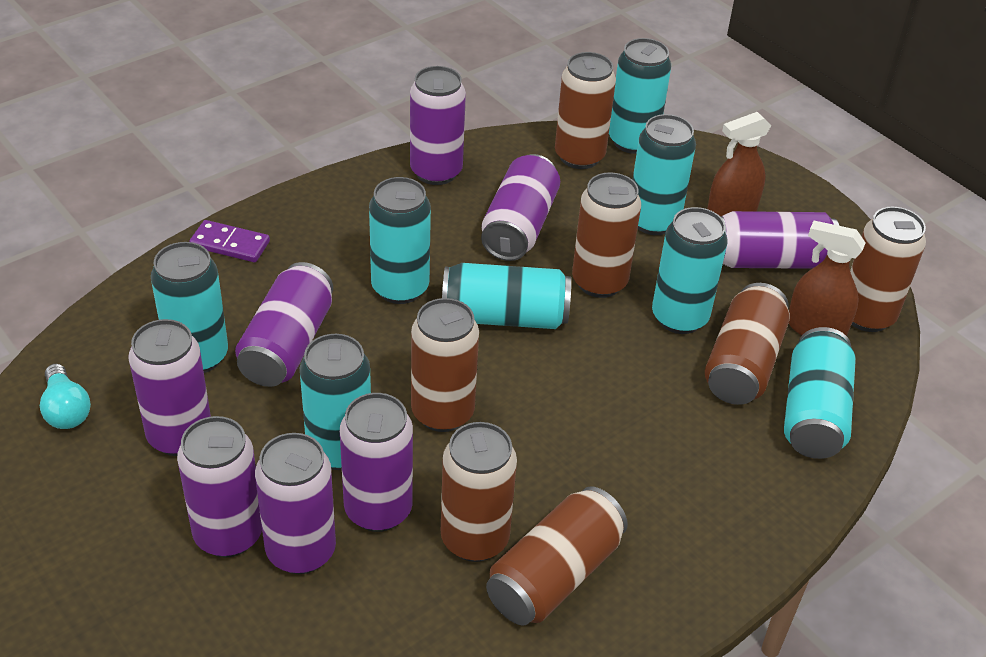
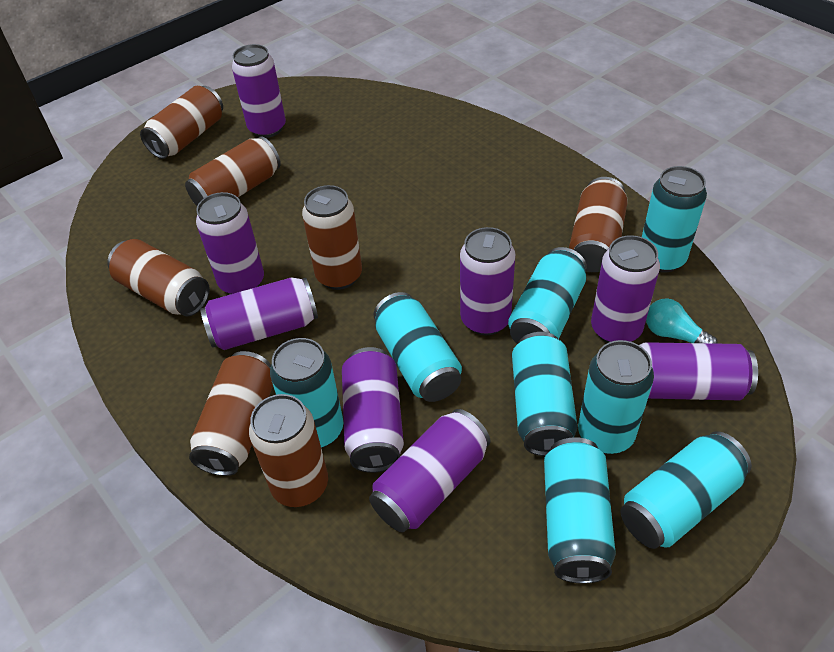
brown spray bottle: [707,112,771,216] [789,221,866,336] = 2 -> none = 0
purple domino: [189,220,270,262] = 1 -> none = 0

